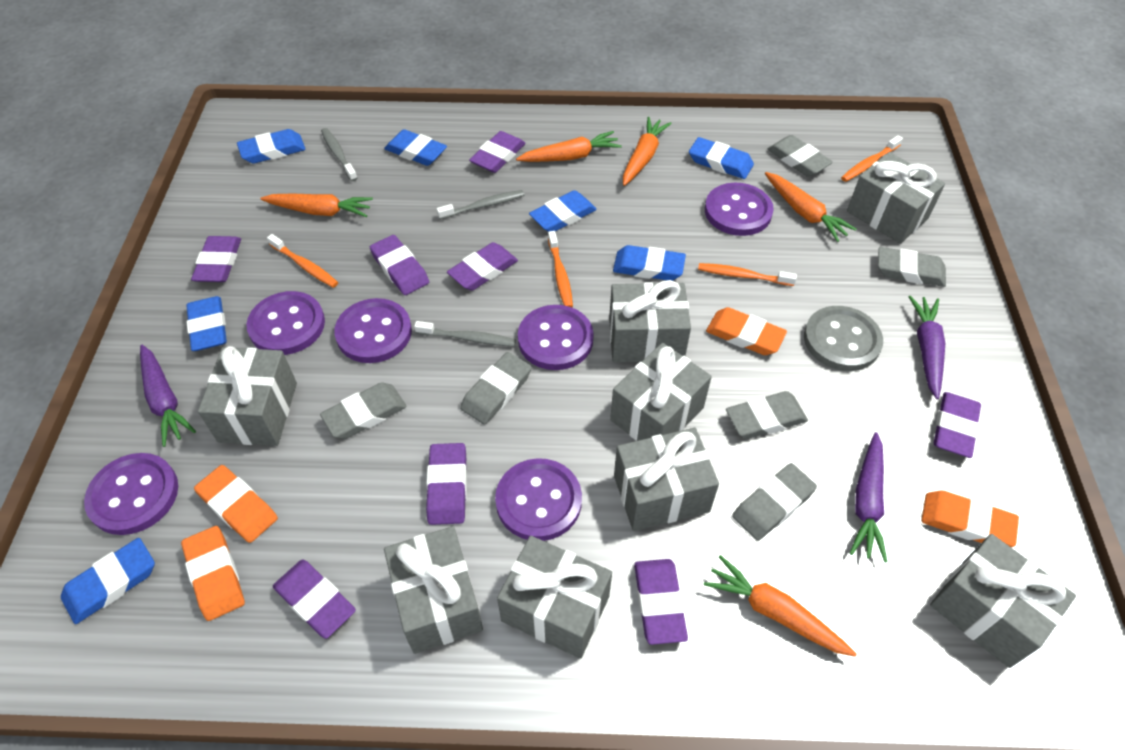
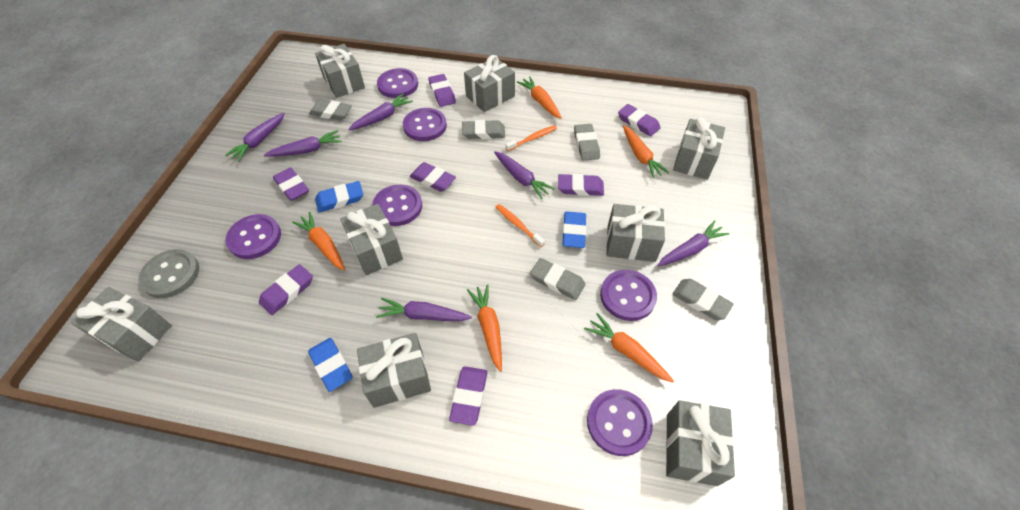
blue eraser: [61,538,155,624] [186,296,227,351] [237,129,305,164] [384,129,447,166] [529,190,597,232] [613,245,686,281] [689,137,754,179] = 7 -> [308,338,353,392] [315,181,363,212] [562,211,587,248] = 3
grey eraser: [320,383,407,439] [460,352,532,425] [726,391,808,439] [732,463,817,541] [768,135,833,176] [878,247,946,287] = 6 -> [309,99,352,121] [462,120,505,139] [530,258,585,300] [574,124,600,161] [673,279,734,320] = 5
grey toothbrush: [321,128,357,181] [414,321,516,347] [437,190,524,219] = 3 -> none = 0
orange eraser: [181,526,245,621] [194,465,278,543] [706,307,787,355] [921,491,1019,547] = 4 -> none = 0
orange toothbrush: [267,234,338,288] [548,231,573,307] [698,263,797,286] [841,135,903,182] = 4 -> [496,204,545,247] [505,125,557,151] = 2
purple carrot: [140,345,196,447] [850,432,887,562] [909,296,945,399] = 3 -> [225,113,285,162] [264,130,342,157] [348,93,413,131] [376,298,472,321] [494,151,555,199] [658,220,730,266] = 6
purple eraser: [191,236,241,282] [273,560,356,639] [370,235,429,295] [426,443,467,525] [447,242,518,291] [469,131,526,173] [634,559,688,645] [934,392,981,458] = 8 -> [259,264,313,315] [273,167,309,201] [410,162,456,192] [428,74,456,107] [449,366,488,426] [558,174,604,196] [618,104,661,137] = 7

